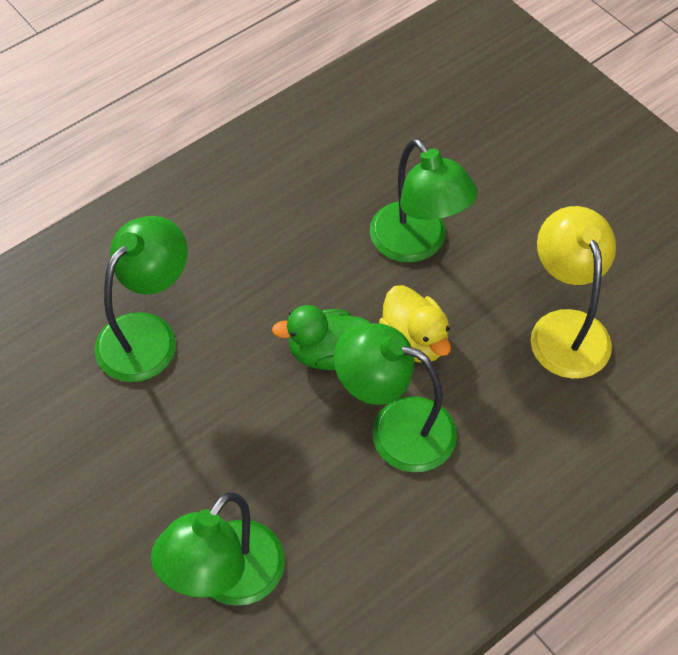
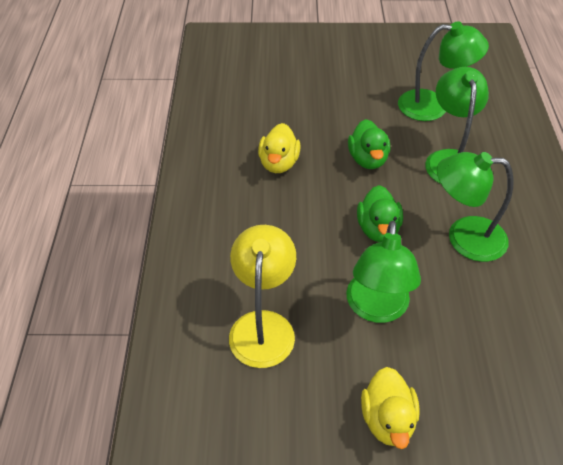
green duck: [272,305,370,370] = 1 -> [348,119,390,169] [357,185,403,242] = 2
yellow duck: [379,285,451,363] = 1 -> [258,123,301,173] [361,367,420,449] = 2

